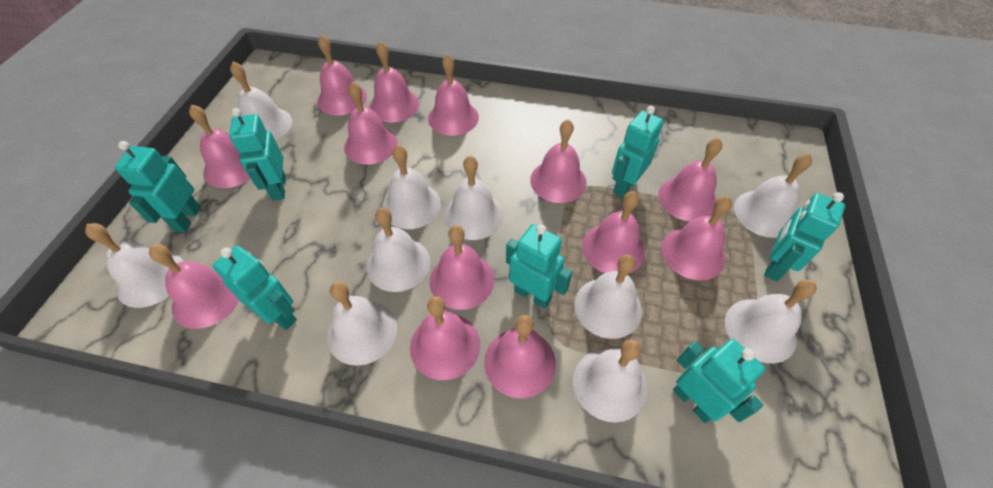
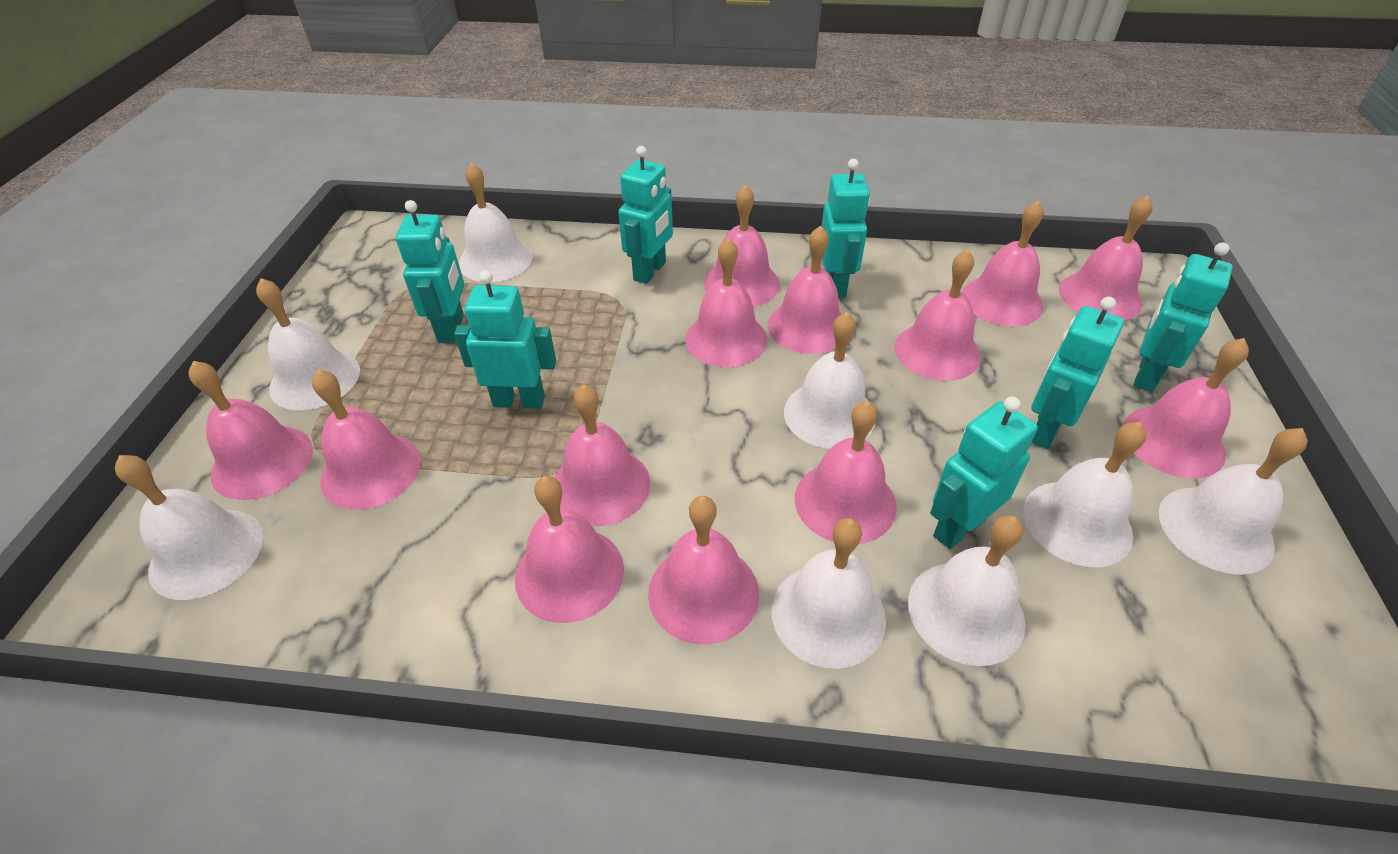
white bell: [85,223,184,308] [230,62,292,140] [327,281,397,366] [367,208,430,292] [382,145,441,229] [444,156,503,240] [573,340,647,423] [574,255,642,339] [725,279,817,363] [734,153,812,238] = 10 -> [115,455,264,600] [256,278,360,410] [459,163,533,282] [771,518,886,669] [784,312,875,449] [908,515,1025,666] [1023,422,1146,567] [1159,428,1308,575] = 8

